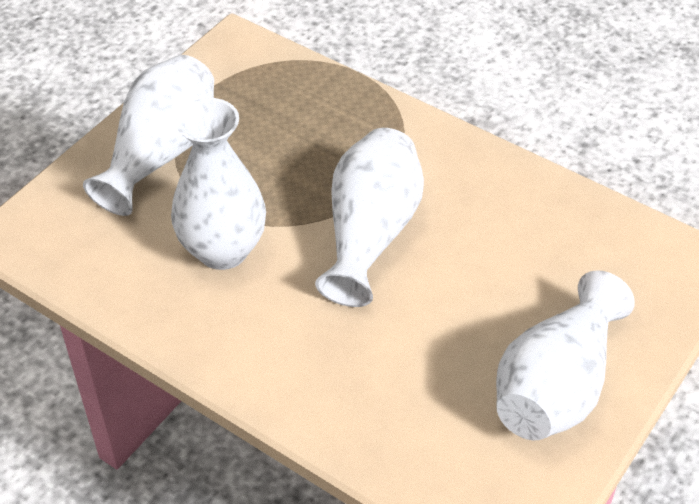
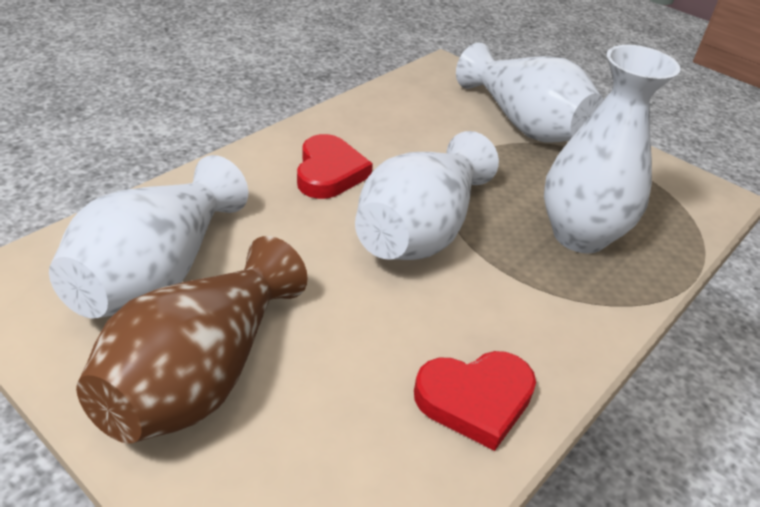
brown vase: none = 0 -> [76,236,308,444] = 1
red heart: none = 0 -> [297,134,373,199] [414,351,536,451] = 2

